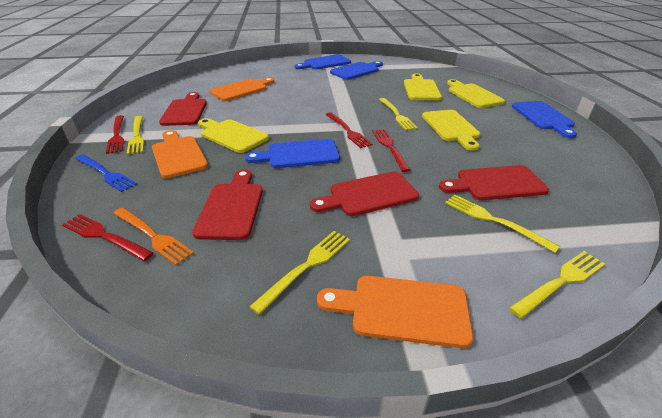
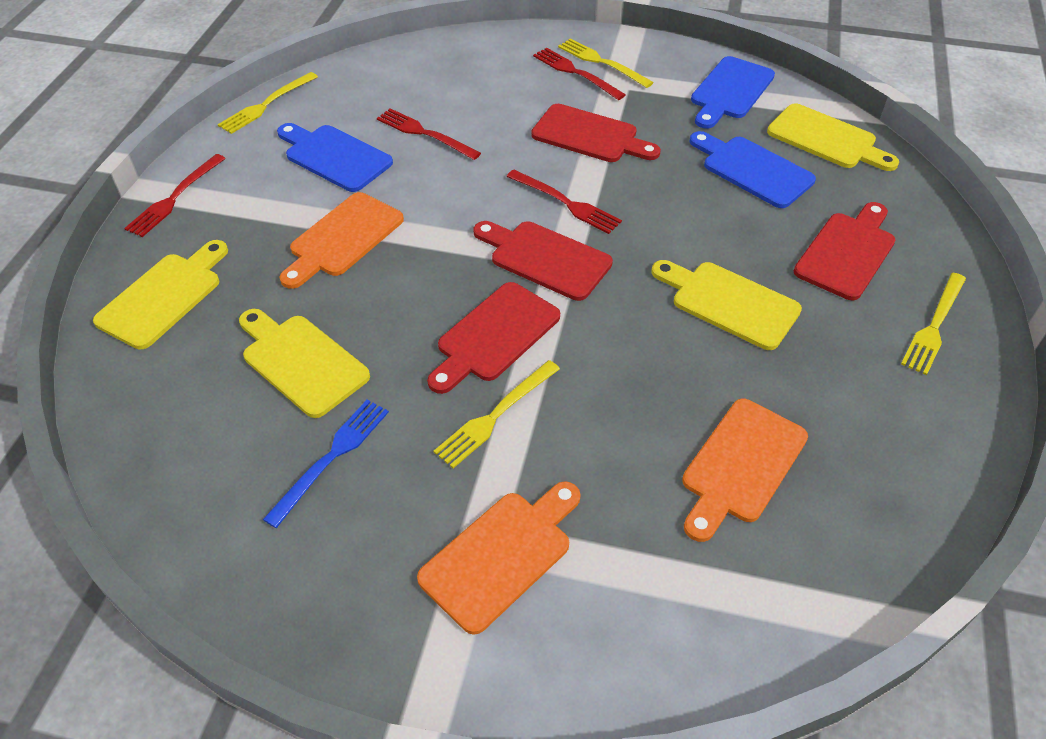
blue cutting board: [245,139,340,168] [295,54,351,69] [330,61,383,80] [512,101,577,138] = 4 -> [277,123,393,192] [689,131,816,208] [691,56,775,129] = 3
orange fork: [113,207,194,265] = 1 -> none = 0
yellow fork: [127,116,144,155] [249,231,350,315] [379,98,418,130] [445,195,560,253] [509,251,605,318] = 5 -> [218,72,318,134] [433,360,560,468] [558,38,654,88] [901,273,966,375] = 4

